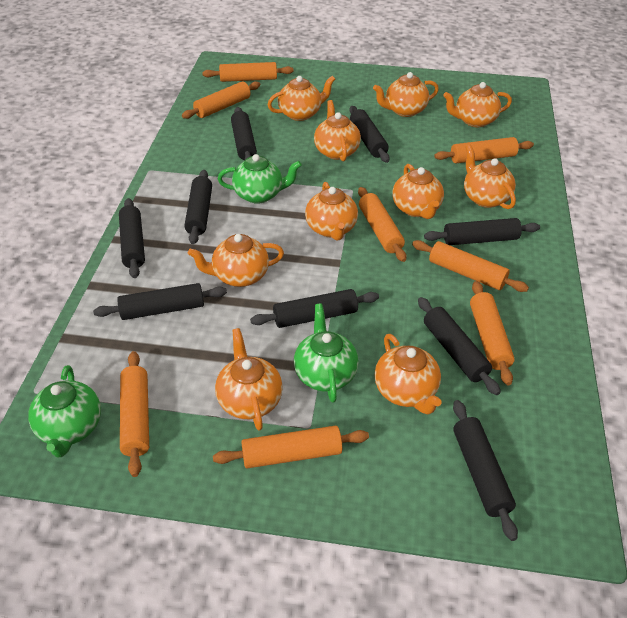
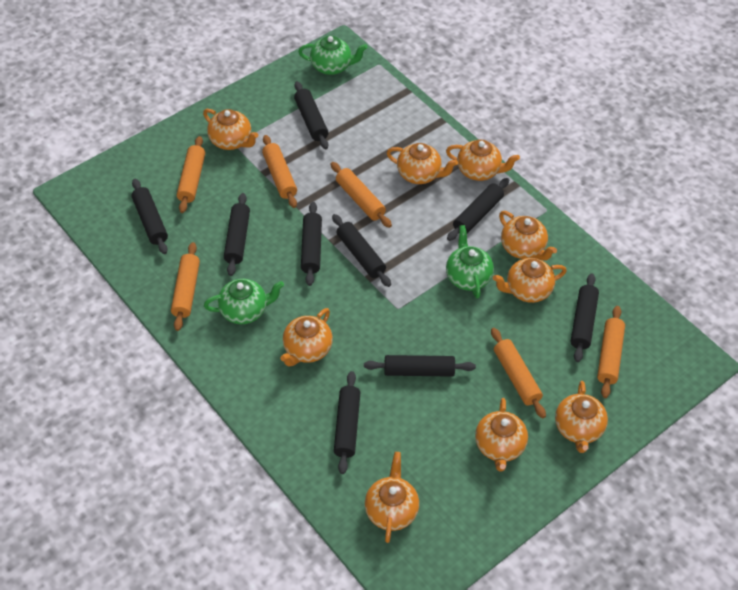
orange rolling pin: [120,351,149,477] [182,81,260,119] [202,62,294,82] [213,426,369,468] [358,187,406,262] [412,240,529,292] [434,137,534,163] [470,281,515,385] = 8 -> [171,242,200,331] [177,136,205,213] [262,135,297,208] [331,162,392,228] [491,328,546,418] [597,306,625,398] = 6
orange teapot: [188,234,284,287] [215,328,283,431] [268,76,335,121] [305,182,358,241] [314,100,361,161] [373,72,439,117] [374,334,442,414] [392,164,444,219] [443,82,512,127] [464,145,516,209] = 10 -> [203,109,258,150] [280,308,333,367] [365,452,419,543] [387,143,458,184] [446,139,520,181] [475,398,528,472] [493,258,567,303] [499,211,557,260] [555,381,608,453] = 9

